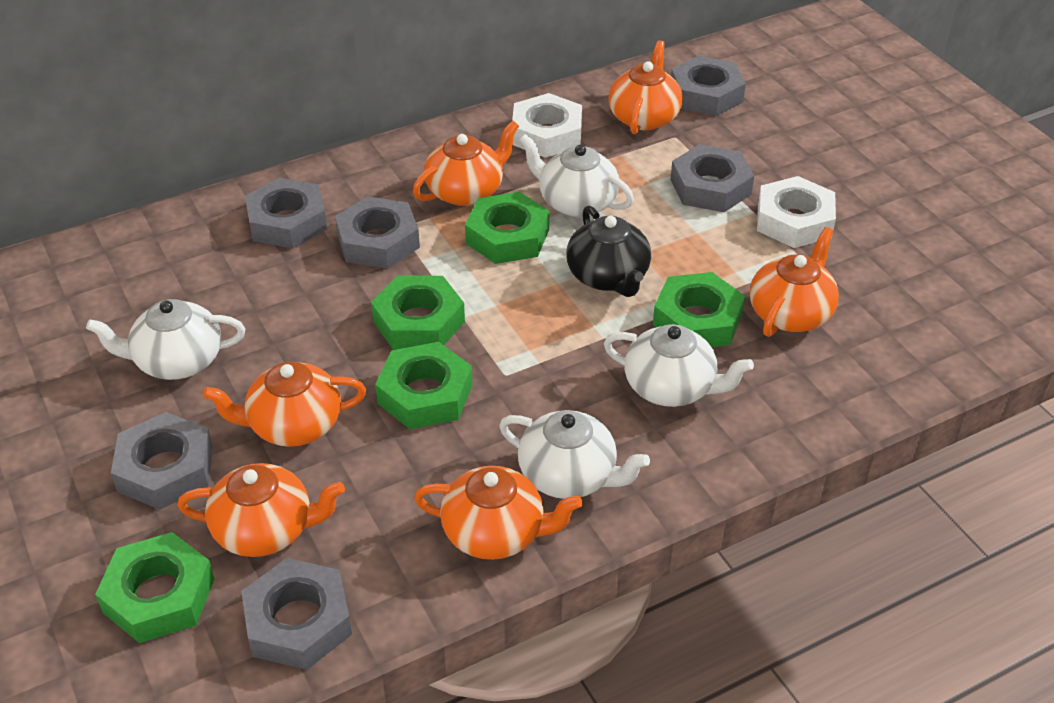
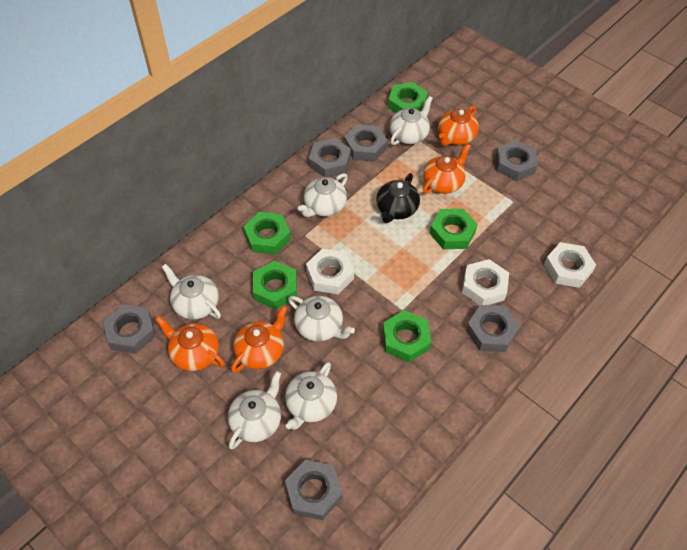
orange teapot: [177,463,345,557] [203,362,366,447] [413,121,519,206] [414,466,583,560] [608,41,683,134] [750,227,839,337] = 6 -> [155,316,225,371] [231,306,287,373] [423,144,471,194] [438,105,479,146] = 4
white nut: [512,93,582,158] [757,176,836,248] = 2 -> [306,249,354,294] [462,259,509,305] [544,242,596,288] = 3
white teapot: [86,299,245,380] [499,410,650,499] [520,134,634,217] [604,324,754,407] = 4 -> [162,264,221,320] [228,371,281,449] [285,362,337,430] [288,296,355,342] [298,173,348,217] [390,96,433,145] = 6

